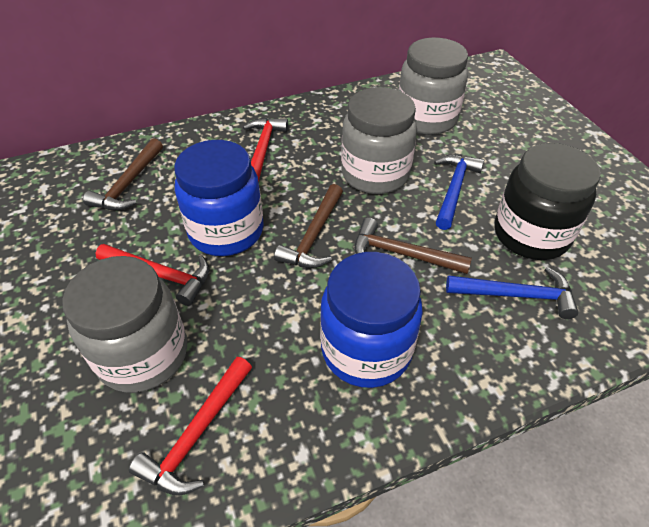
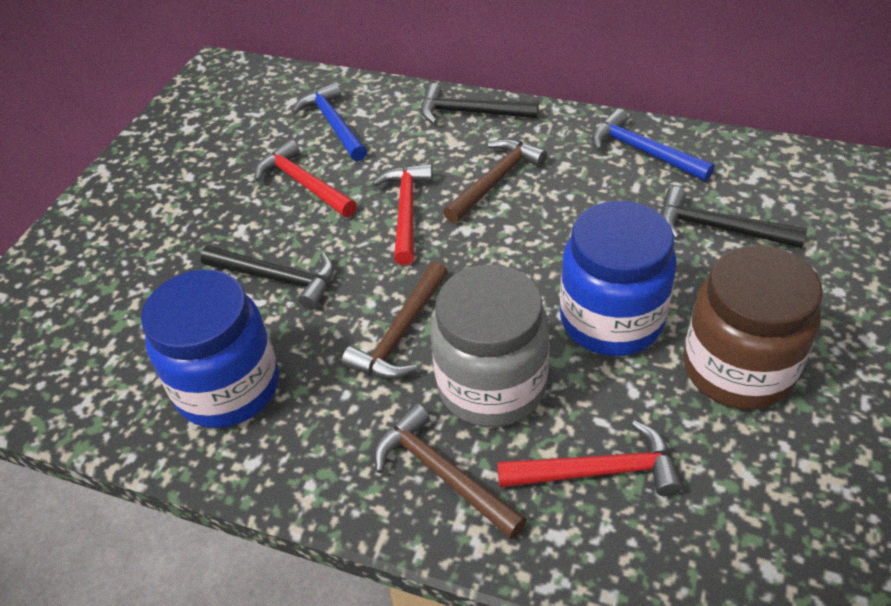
black hammer: none = 0 -> [200,246,334,310] [421,83,539,124] [661,186,807,248] = 3
black jar: [494,143,600,260] = 1 -> none = 0
brown jar: none = 0 -> [683,245,823,410] = 1
grey jar: [62,256,187,393] [341,87,417,194] [399,37,468,135] = 3 -> [431,265,549,427] = 1

